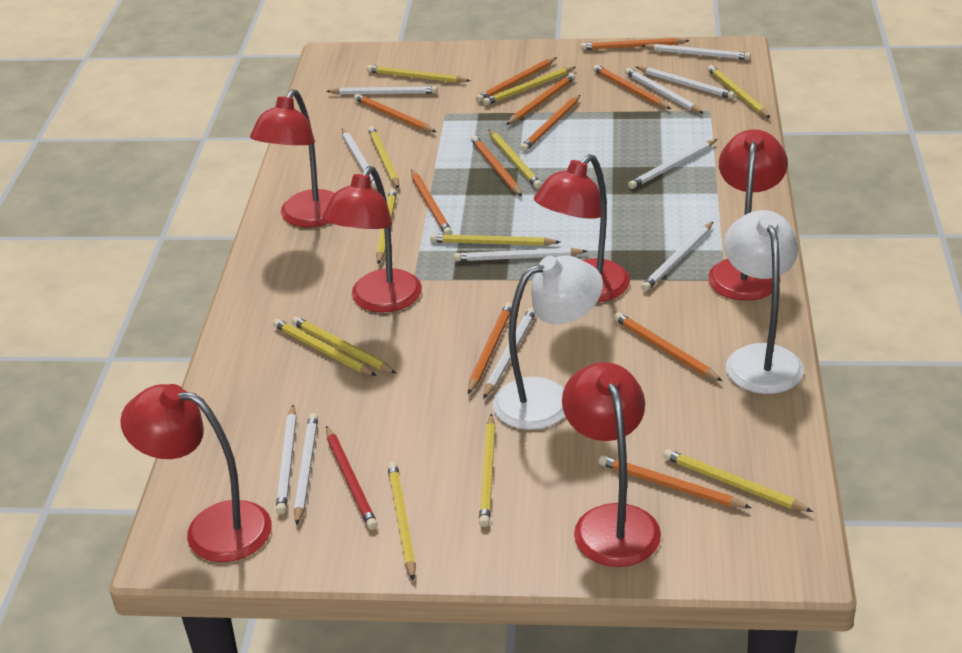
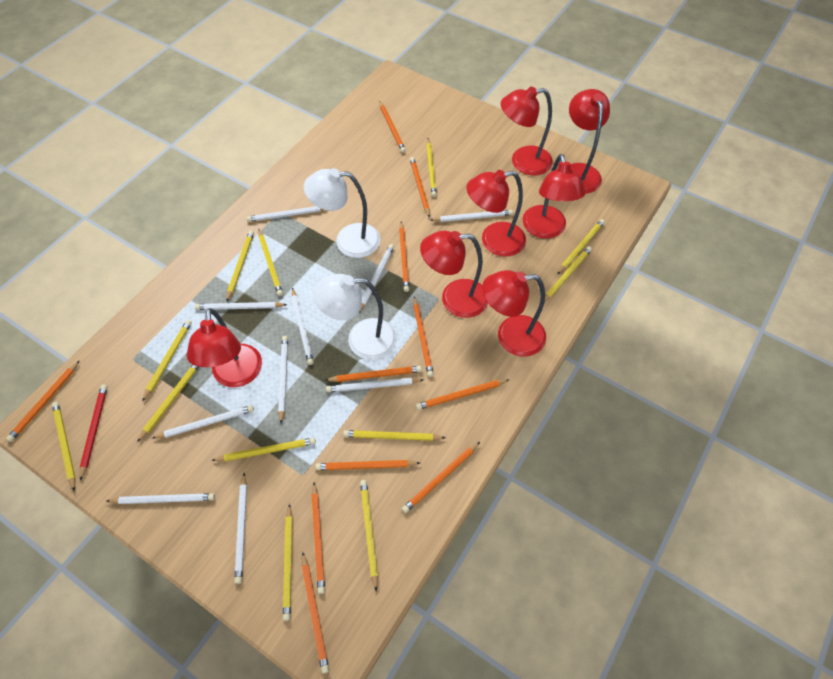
red lamp: [120,384,272,562] [250,89,335,227] [322,166,422,313] [534,154,630,302] [562,362,661,567] [708,129,788,301] = 6 -> [187,308,262,387] [420,231,488,318] [467,170,526,257] [482,270,546,357] [501,87,553,176] [523,154,585,239] [569,89,610,194] = 7
white pencil: [276,405,297,515] [294,413,318,525] [326,86,438,95] [342,128,377,189] [454,248,587,262] [483,307,536,399] [625,68,704,114] [628,139,718,189] [636,66,735,99] [641,222,713,291] [642,44,751,60] = 11 -> [107,493,215,504] [152,405,254,439] [195,302,287,310] [234,473,247,584] [247,206,324,222] [278,336,288,423] [292,288,314,365] [326,378,424,392] [360,244,394,311] [431,210,513,222] = 10

